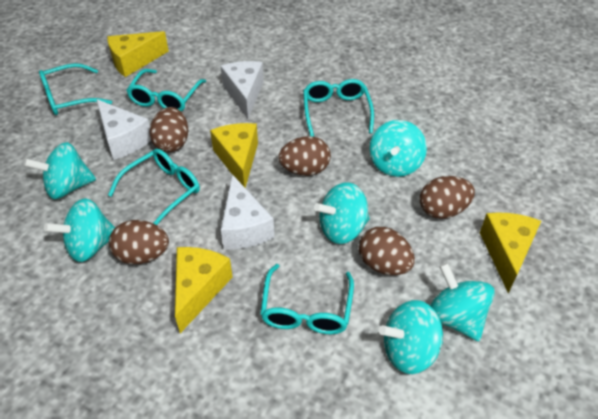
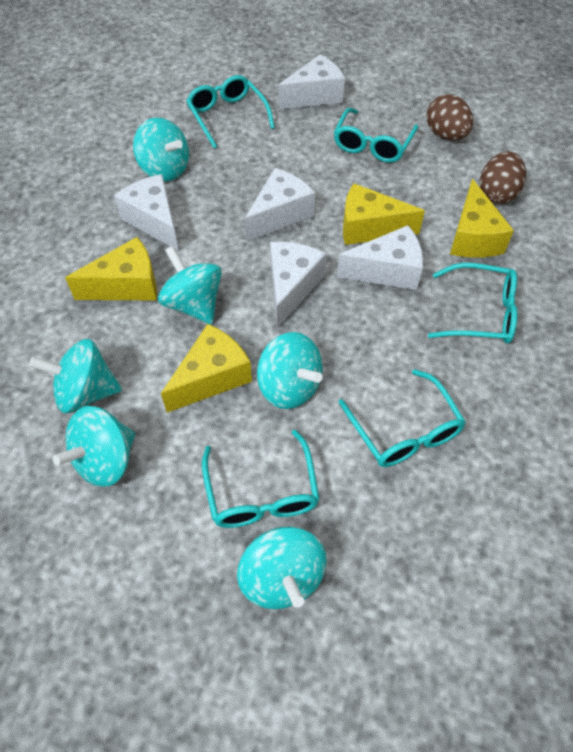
brown egg: [109,220,169,264] [149,107,188,152] [278,136,331,176] [359,227,415,275] [420,176,475,219] = 5 -> [426,94,473,140] [480,151,526,204] = 2
white cheese: [96,99,151,160] [220,61,264,119] [221,174,275,249] = 3 -> [114,174,179,251] [245,168,315,241] [270,242,327,328] [278,54,345,110] [337,225,423,290] = 5

